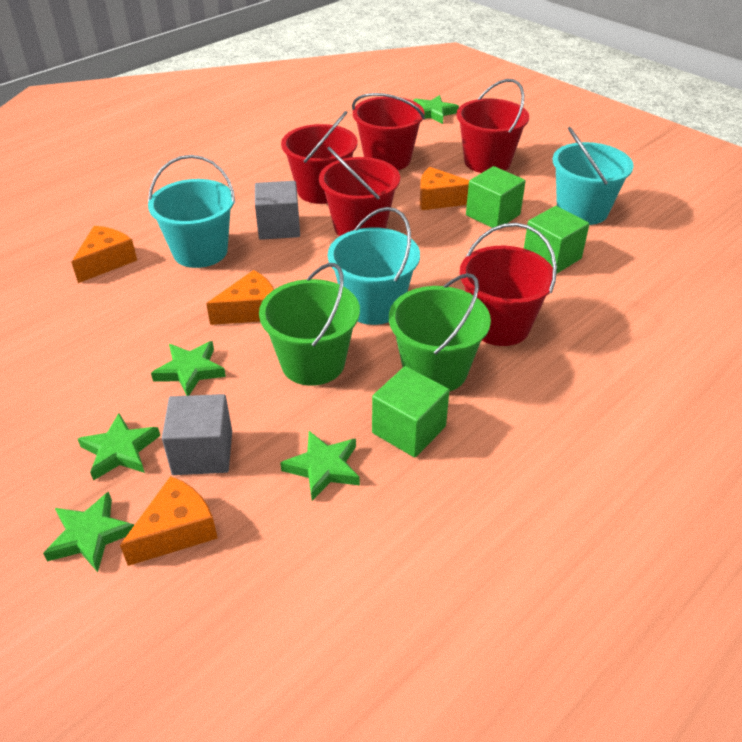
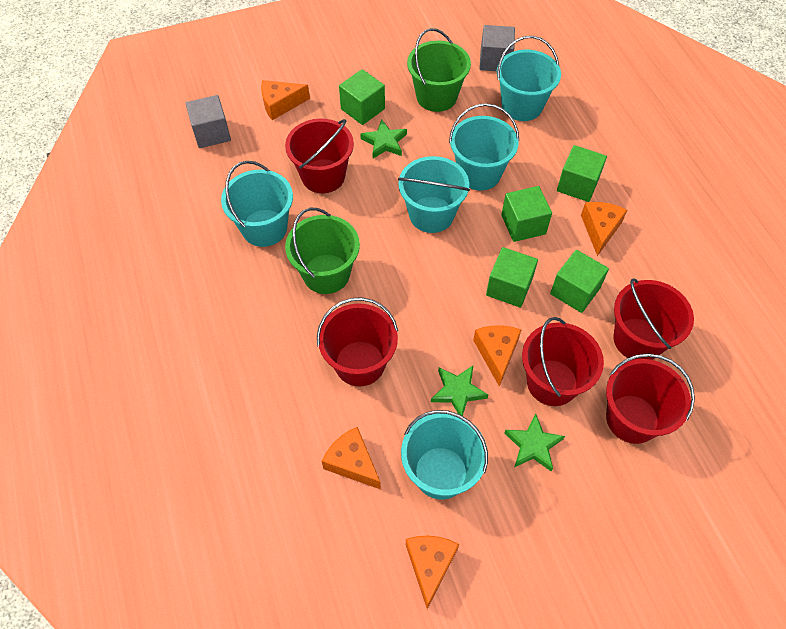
green cube: [372,366,450,458] [466,166,526,228] [524,206,589,274] = 3 -> [339,69,385,125] [486,247,538,308] [501,186,552,242] [550,250,609,313] [557,145,607,202] = 5
green star: [43,492,134,572] [78,413,160,481] [151,341,226,396] [280,431,360,501] [413,95,459,124] = 5 -> [360,119,407,159] [431,366,488,416] [504,413,565,472] = 3
orange cheese: [71,226,137,283] [120,476,218,566] [206,270,274,325] [420,167,469,210] = 4 -> [261,80,310,120] [322,427,381,490] [406,535,459,609] [473,325,521,387] [581,202,627,256] = 5
turquoise bucket: [148,155,235,268] [328,207,420,325] [553,127,634,225] = 3 -> [221,161,293,247] [398,156,470,233] [401,410,488,499] [449,103,519,191] [497,36,561,121] = 5

